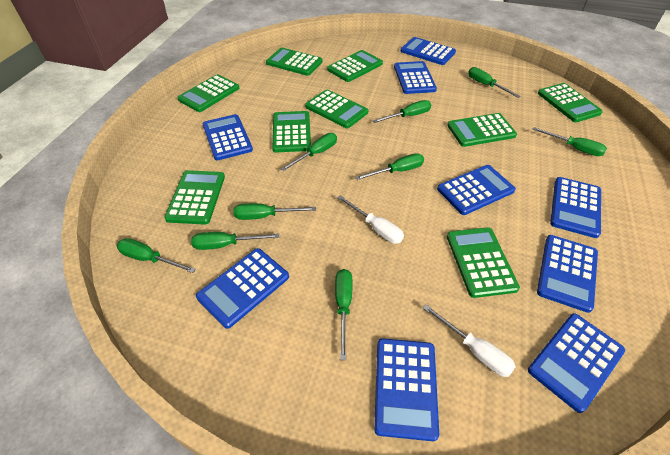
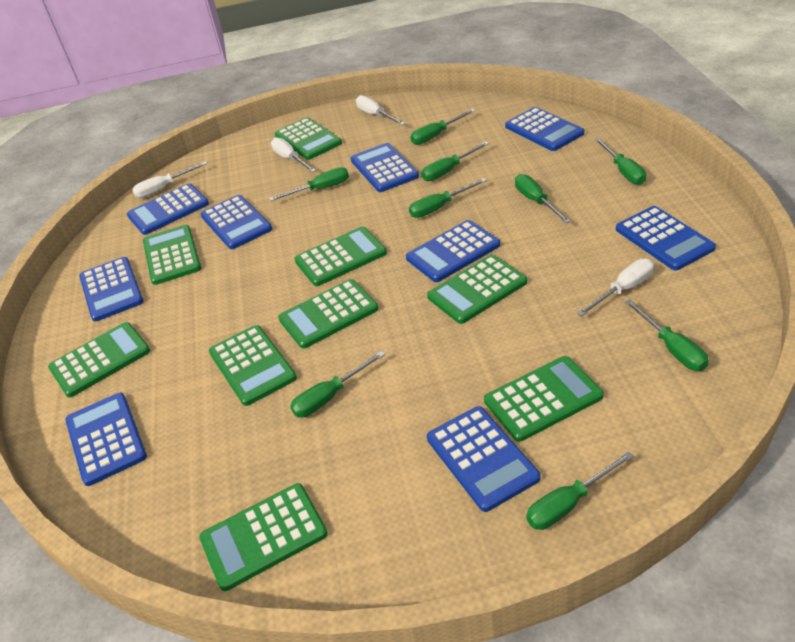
white screwdriver: [337,195,404,244] [423,304,516,377] = 2 -> [132,161,208,198] [271,137,316,172] [356,95,405,125] [577,259,654,316] = 4

